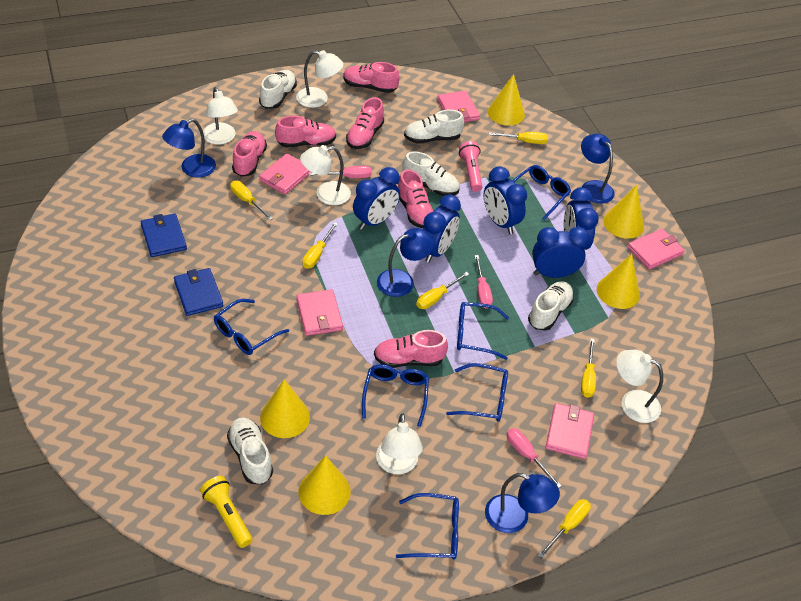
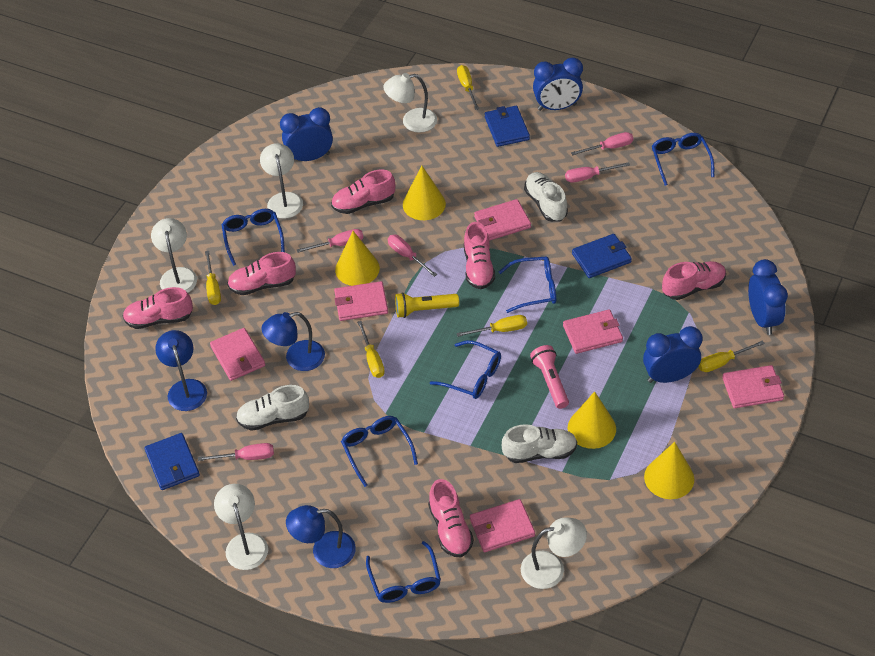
blue clock: [353,167,400,230] [423,195,461,263] [484,166,527,234] [532,227,590,278] [564,187,599,250] = 5 -> [280,107,333,161] [533,57,583,111] [643,326,703,383] [748,259,788,335] = 4
blue lamp: [162,119,216,177] [377,228,434,297] [485,473,560,533] [581,134,614,204] = 4 -> [155,330,207,411] [262,312,325,371] [286,505,356,568] = 3
blue wallet: [141,214,187,257] [174,268,223,316] = 2 -> [144,433,200,490] [485,106,530,147] [572,234,632,278] = 3
pink screwdriver: [309,166,372,178] [474,255,493,309] [507,428,561,488] = 3 -> [198,443,274,461] [296,229,363,253] [388,235,437,277] [565,162,630,183] [571,132,633,155] = 5
pink wallet: [259,153,311,195] [296,289,343,336] [437,91,480,122] [546,403,594,459] [627,229,685,270] = 5 -> [210,328,265,381] [334,281,388,321] [470,499,535,552] [474,199,531,241] [563,309,623,354] [722,365,784,408] = 6
white shoe: [227,417,273,484] [259,70,297,109] [402,151,460,196] [404,110,464,144] [528,281,574,331] = 5 -> [236,385,309,431] [502,424,577,463] [524,172,568,222] = 3
yellow cone: [260,380,310,438] [299,456,351,515] [488,74,525,126] [597,254,640,309] [603,185,644,239] = 5 -> [335,231,380,286] [403,165,446,220] [568,391,616,449] [644,442,694,499] = 4
yellow screwdriver: [230,181,273,220] [302,222,338,269] [416,272,469,309] [489,132,548,144] [538,499,591,558] [581,338,596,398] = 6 -> [205,251,221,305] [357,321,385,378] [457,65,479,110] [457,315,527,337] [698,340,765,372] = 5

